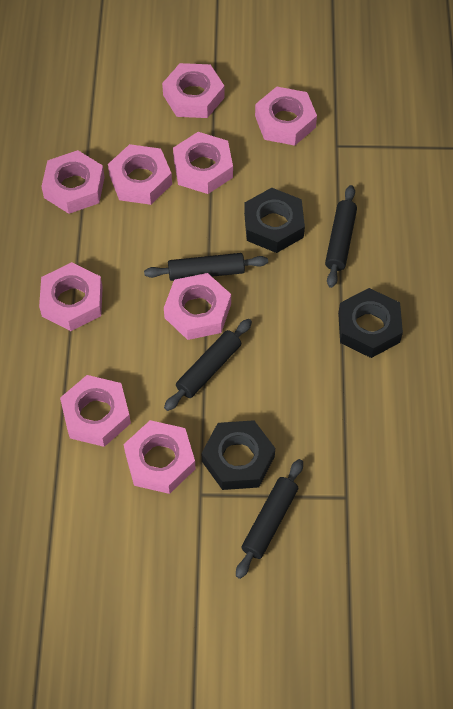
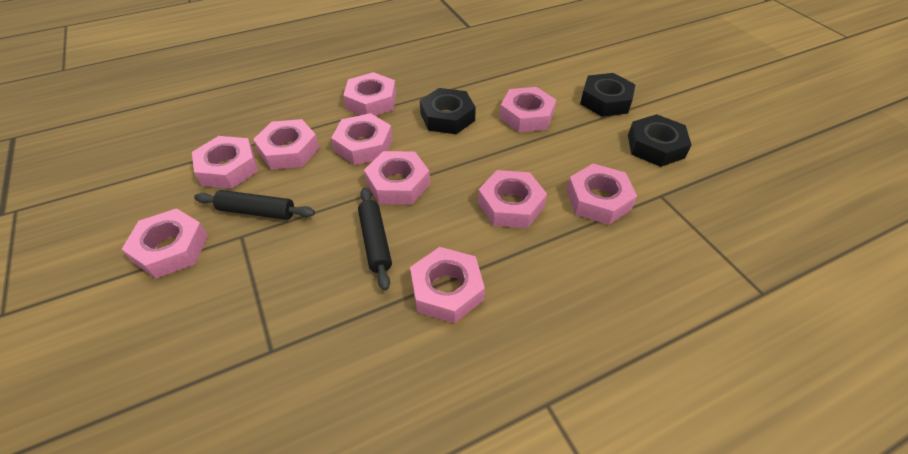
black rolling pin: [144,253,268,281] [164,319,252,411] [236,459,303,579] [325,185,357,288] = 4 -> [194,190,315,220] [358,188,392,291] = 2
pink nut: [39,262,103,331] [41,150,105,214] [60,375,131,447] [108,144,172,205] [124,420,196,494] [162,63,224,118] [164,273,231,340] [173,132,233,194] [255,87,317,146] = 9 -> [122,208,208,278] [192,136,258,189] [253,119,319,170] [331,113,393,165] [343,72,396,116] [364,151,430,204] [410,247,485,323] [478,170,547,228] [500,87,556,132] [567,164,637,225] = 10

